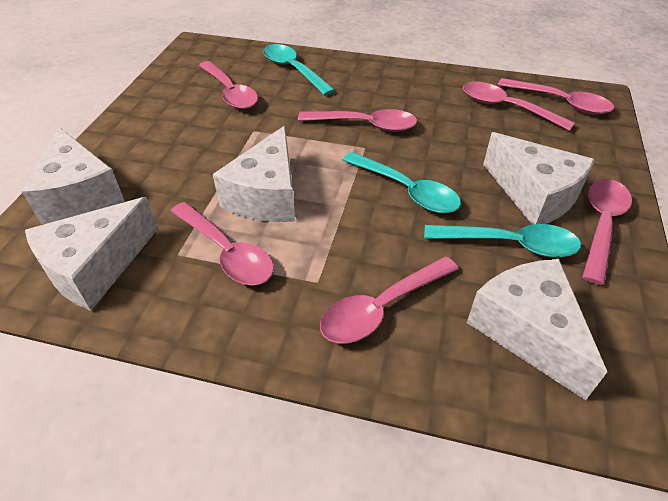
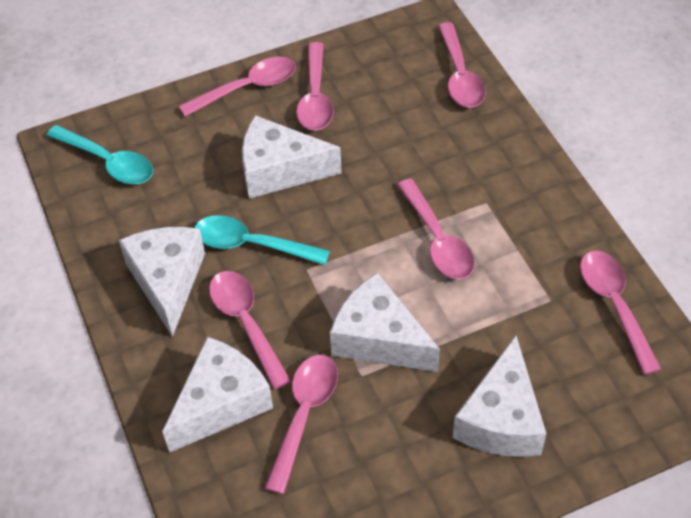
turquoise spoon: [263,44,335,96] [343,152,461,214] [424,224,581,258] = 3 -> [46,125,153,184] [194,215,330,265] = 2

